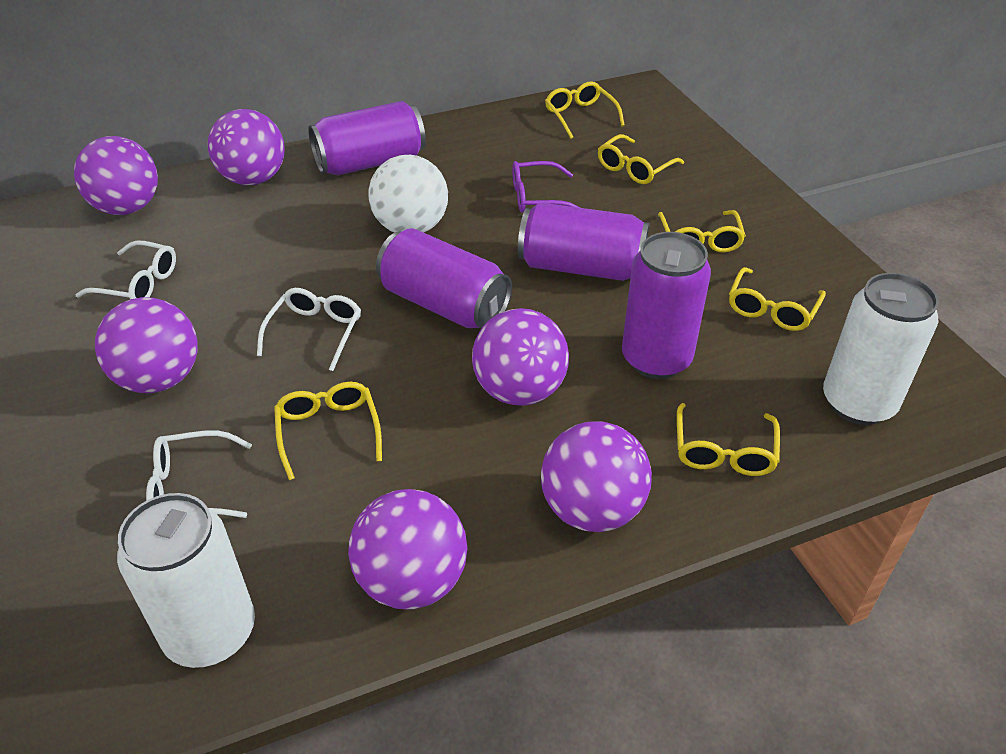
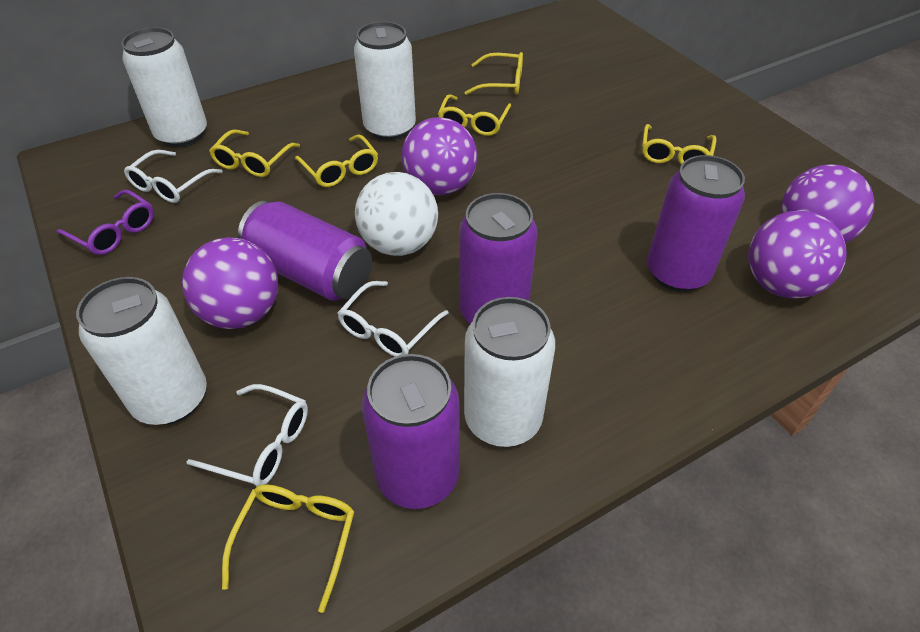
purple ball: [74,136,158,215] [95,297,198,393] [208,109,285,185] [348,489,467,609] [472,308,569,406] [541,421,652,532] = 6 -> [182,237,278,329] [401,117,478,195] [748,210,847,299] [781,164,874,243] = 4
white can: [117,493,255,668] [823,273,939,425] = 2 -> [76,277,207,425] [122,27,207,147] [354,21,416,141] [464,297,555,447] = 4

